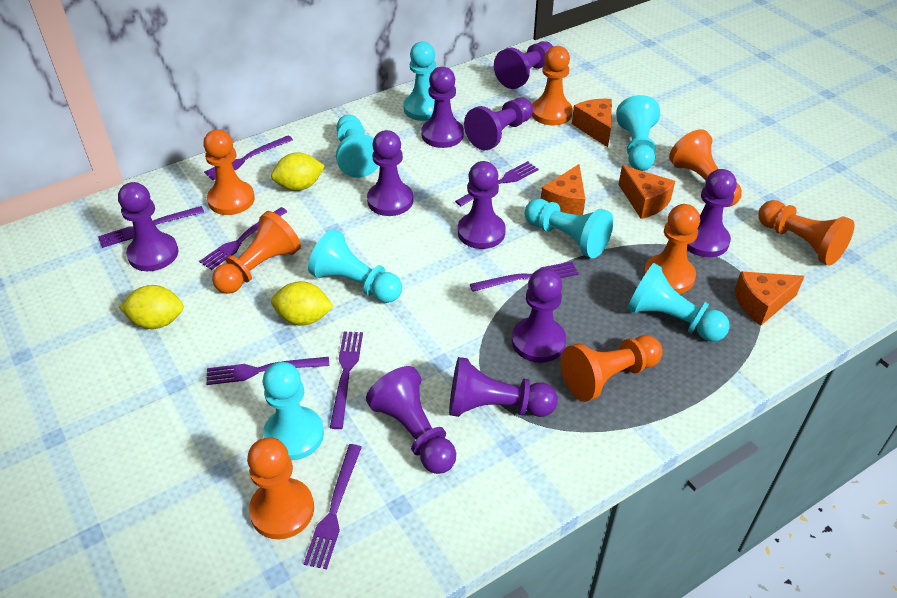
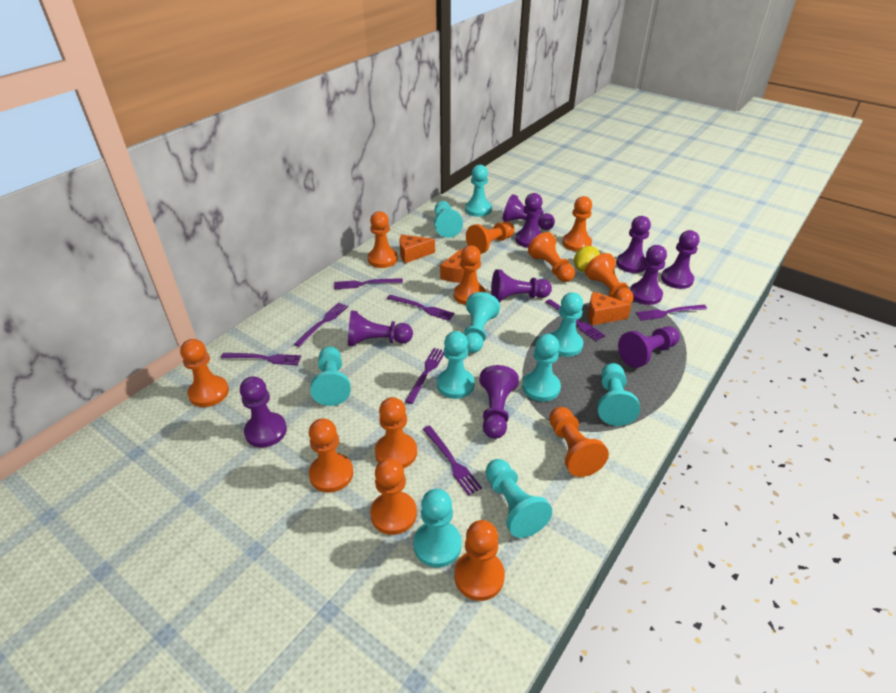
orange cheese: [541,164,585,215] [572,99,612,147] [618,166,675,219] [734,271,805,326] = 4 -> [399,234,435,263] [440,248,465,283] [588,292,632,325] = 3
orange pawn: [203,129,255,215] [212,211,301,294] [247,437,314,539] [532,46,573,125] [561,335,663,402] [644,204,700,294] [669,129,742,207] [758,200,855,266] = 8 -> [180,339,229,407] [309,418,353,493] [368,211,398,268] [370,458,417,535] [375,397,417,468] [454,245,486,305] [454,520,505,601] [466,221,515,254] [528,232,575,282] [549,407,609,477] [563,196,592,251] [585,253,634,304] = 12
turquoise pawn: [263,362,324,461] [308,229,402,303] [336,115,379,178] [403,41,436,121] [525,199,613,258] [616,95,660,171] [627,263,730,342] = 7 -> [310,346,351,406] [413,489,462,568] [434,201,463,238] [437,331,475,399] [464,292,500,353] [465,165,492,217] [485,459,552,538] [522,334,561,402] [551,292,583,357] [597,363,640,426] = 10
yellow lemon: [119,285,184,329] [271,152,325,191] [271,281,334,326] = 3 -> [574,246,600,272] = 1

